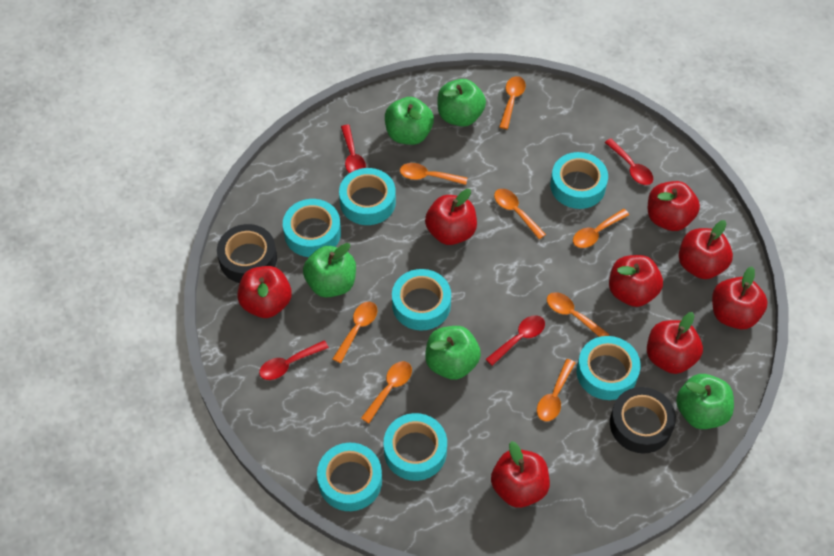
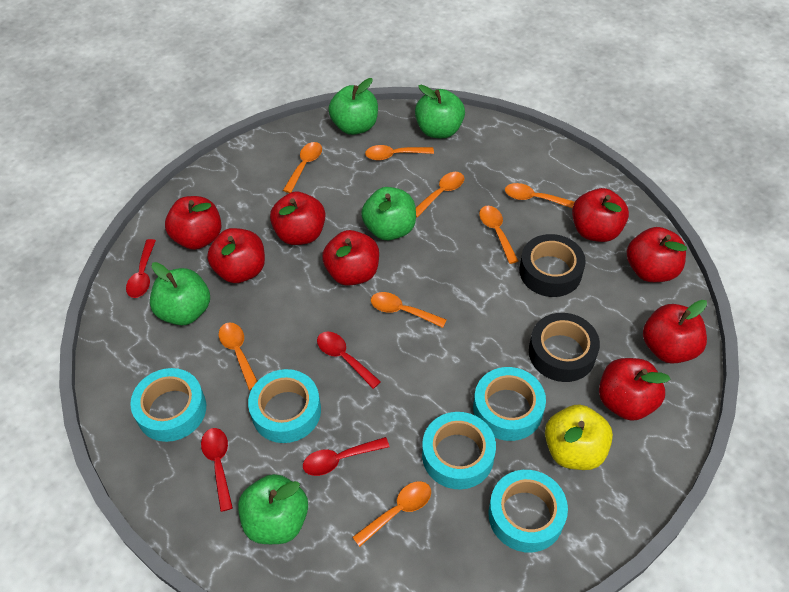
turquoise tape: [283,199,341,257] [317,443,382,511] [339,168,396,225] [384,413,447,481] [392,269,451,331] [550,152,608,209] [577,336,641,400] = 7 -> [130,368,206,442] [248,369,321,443] [422,412,496,489] [473,367,546,441] [488,470,568,553] = 5
yellow apple: none = 0 -> [545,405,613,470] = 1

